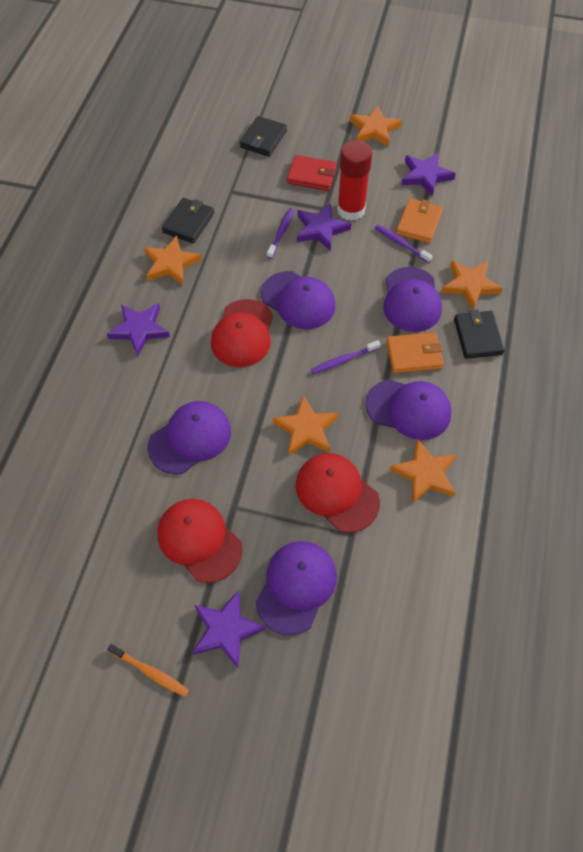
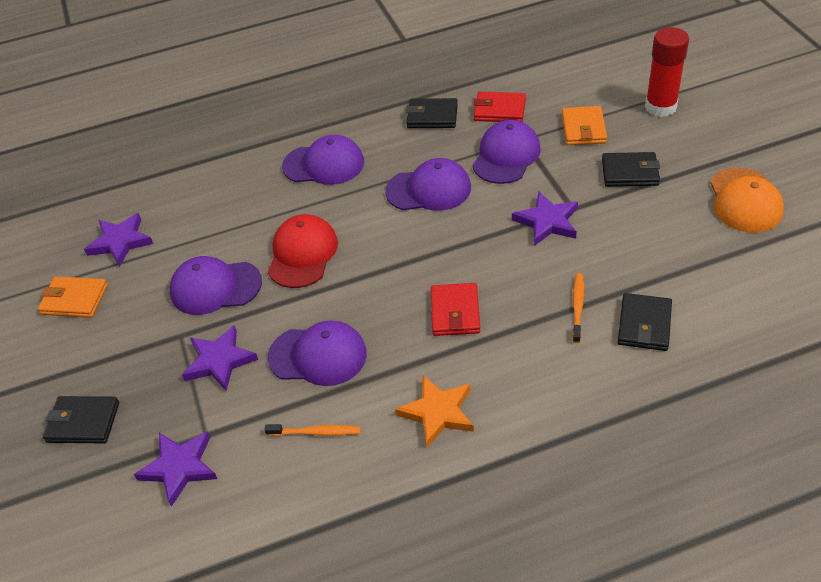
black wallet: [162,198,214,243] [240,116,287,156] [454,310,505,359] = 3 -> [43,396,119,443] [406,98,458,128] [602,152,660,187] [618,293,672,351] = 4
orange cap: none = 0 -> [710,168,784,233] = 1
orange star: [144,236,202,285] [273,395,338,455] [350,106,402,146] [390,439,456,504] [441,260,503,310] = 5 -> [395,375,474,447] = 1
orange toothbrush: [107,644,189,697] = 1 -> [264,424,361,436] [572,273,584,343] = 2
purple toothbrush: [267,208,294,259] [311,340,380,374] [375,225,432,263] = 3 -> none = 0
red cap: [157,499,243,583] [211,299,273,367] [296,453,380,533] = 3 -> [268,214,338,288] = 1
red wallet: [287,155,337,191] = 1 -> [431,283,480,336] [474,91,526,122] = 2

